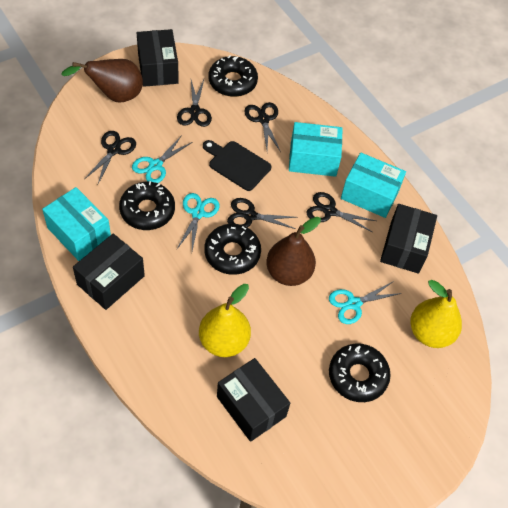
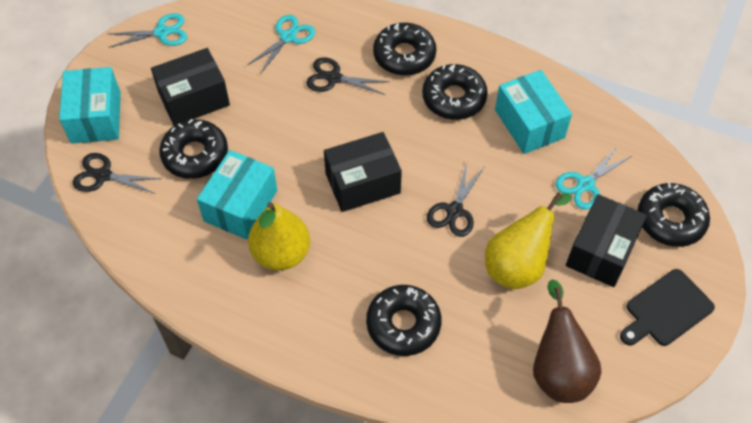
black box: [73,234,145,310] [137,29,179,87] [217,358,290,442] [380,204,437,274] = 4 -> [151,48,230,126] [324,132,402,212] [566,194,647,287] = 3
black donut: [119,181,175,230] [204,224,261,275] [209,55,258,97] [329,344,391,402] = 4 -> [159,119,228,179] [366,285,441,356] [373,23,436,76] [422,64,488,120] [638,183,710,247] = 5
black scissors: [85,131,136,184] [177,80,212,127] [227,198,298,229] [244,102,281,152] [306,192,376,232] = 5 -> [73,153,162,194] [306,57,390,95] [427,163,484,237] = 3
brown pear: [61,59,143,102] [266,217,321,286] = 2 -> [533,279,601,403] = 1

